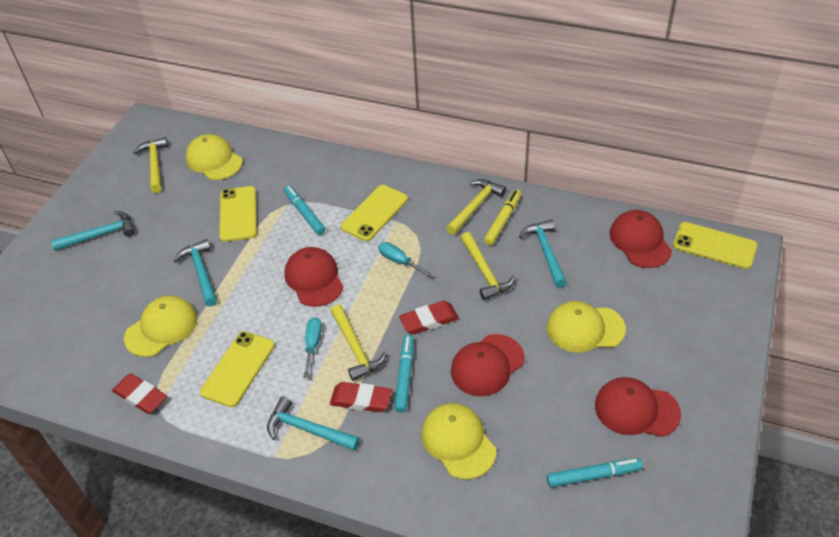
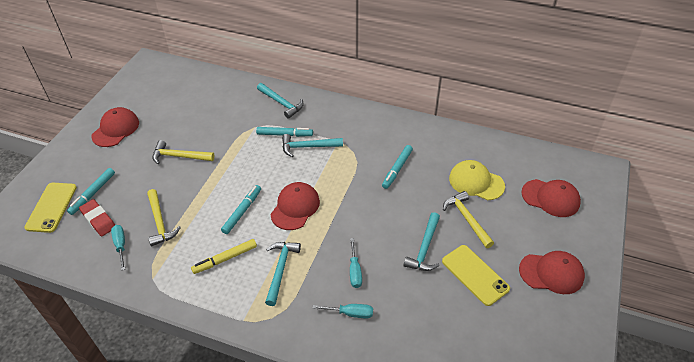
red eraser: [112,373,167,414] [330,382,392,412] [399,301,459,334] = 3 -> [79,199,115,236] = 1
turquoise marker: [284,186,326,235] [394,335,414,413] [547,458,643,487] = 3 -> [67,168,115,215] [221,185,261,234] [256,127,313,137] [382,145,413,189] = 4
turquoise screwdriver: [303,317,322,378] [378,242,433,277] = 2 -> [111,225,125,270] [312,304,373,319] [350,238,362,288] = 3
yellow cap: [124,296,197,357] [185,134,243,180] [421,403,496,479] [547,301,626,353] = 4 -> [449,160,505,200] = 1
yellow hammer: [133,137,168,193] [331,304,387,381] [446,179,506,235] [461,232,515,300] = 4 -> [147,189,181,246] [153,140,214,165] [443,191,494,248] = 3
yellow phone: [200,331,275,407] [219,186,257,242] [341,185,408,241] [673,222,757,269] = 4 -> [25,183,77,233] [442,245,510,306] = 2

